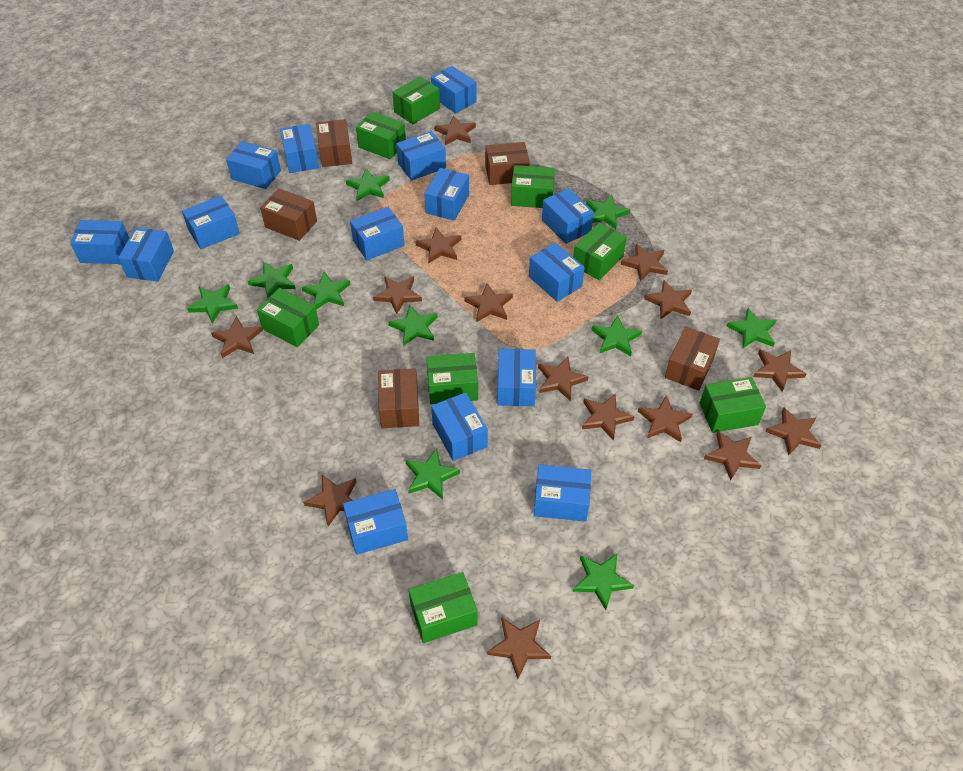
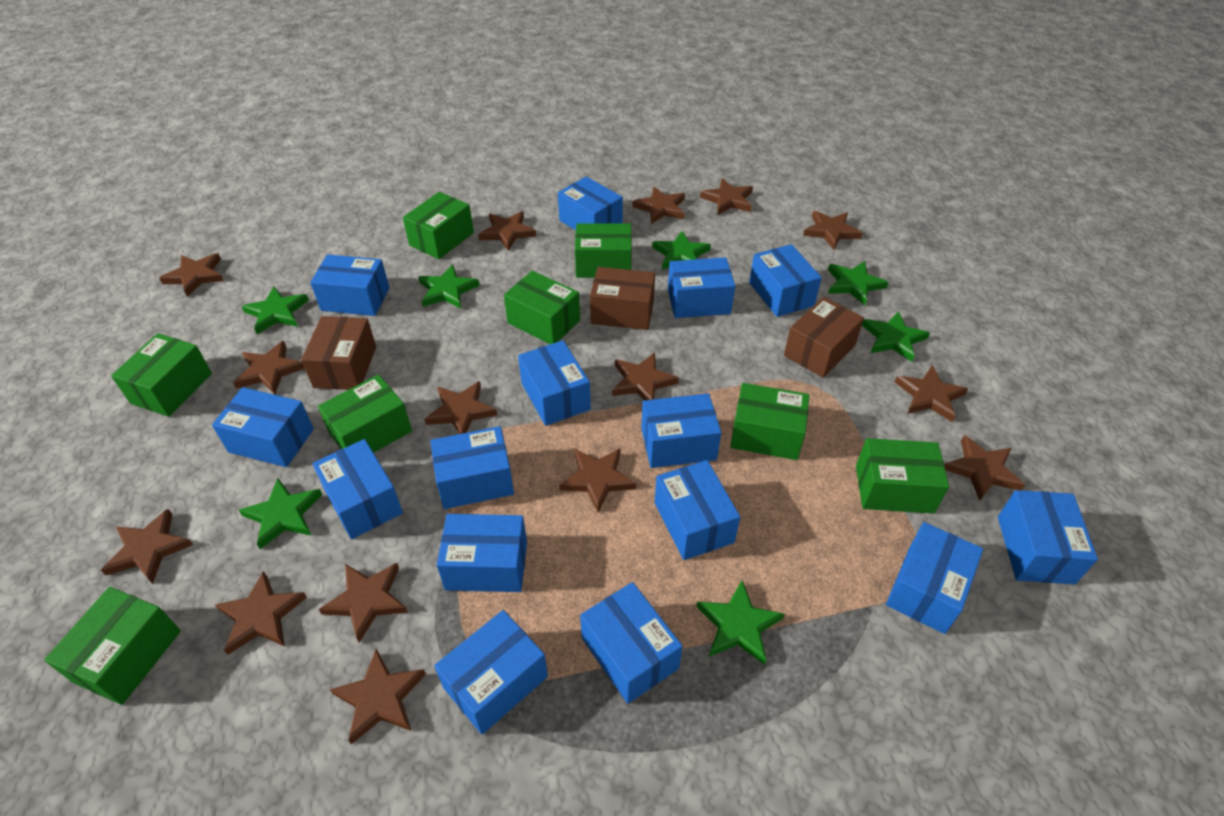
brown box: [260,189,317,241] [316,119,352,167] [378,368,419,428] [485,142,530,185] [665,327,720,391] = 5 -> [301,316,376,390] [590,267,655,330] [784,297,864,378] = 3
green star: [187,284,238,324] [248,262,295,299] [302,272,350,309] [346,168,390,201] [389,305,437,346] [405,449,460,499] [573,554,634,610] [586,195,631,229] [591,315,642,356] [726,308,776,348] = 10 -> [239,478,322,549] [242,286,309,334] [418,264,479,309] [652,231,711,270] [696,581,784,665] [828,261,889,305] [862,311,930,362] = 7

